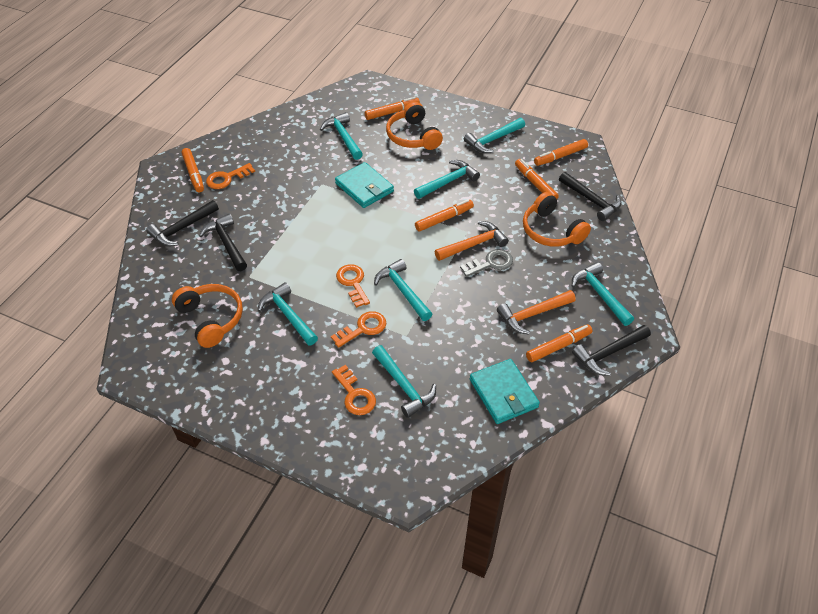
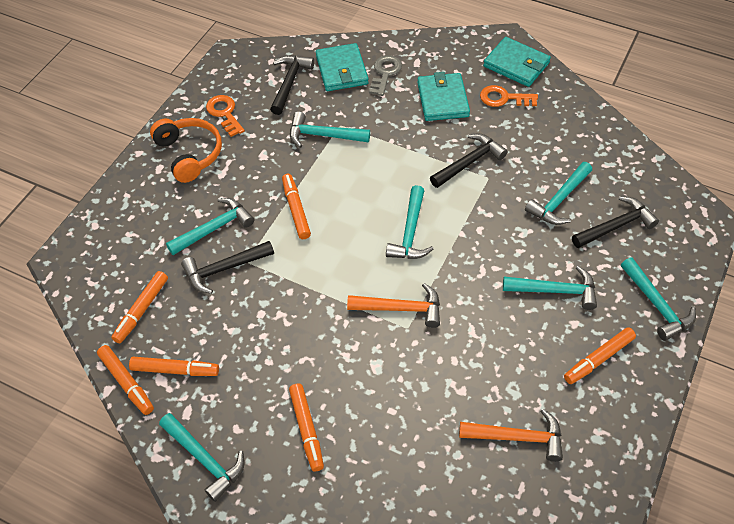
orange headphones: [172,284,243,348] [386,102,443,150] [523,192,591,247] = 3 -> [150,118,222,183] = 1
orange key: [206,163,255,189] [331,311,386,348] [332,365,376,415] [336,264,370,308] = 4 -> [206,95,245,137] [480,85,538,107] = 2
turquoise wallet: [335,162,394,208] [470,359,540,424] = 2 -> [316,43,369,91] [417,72,470,121] [483,37,551,87] = 3

